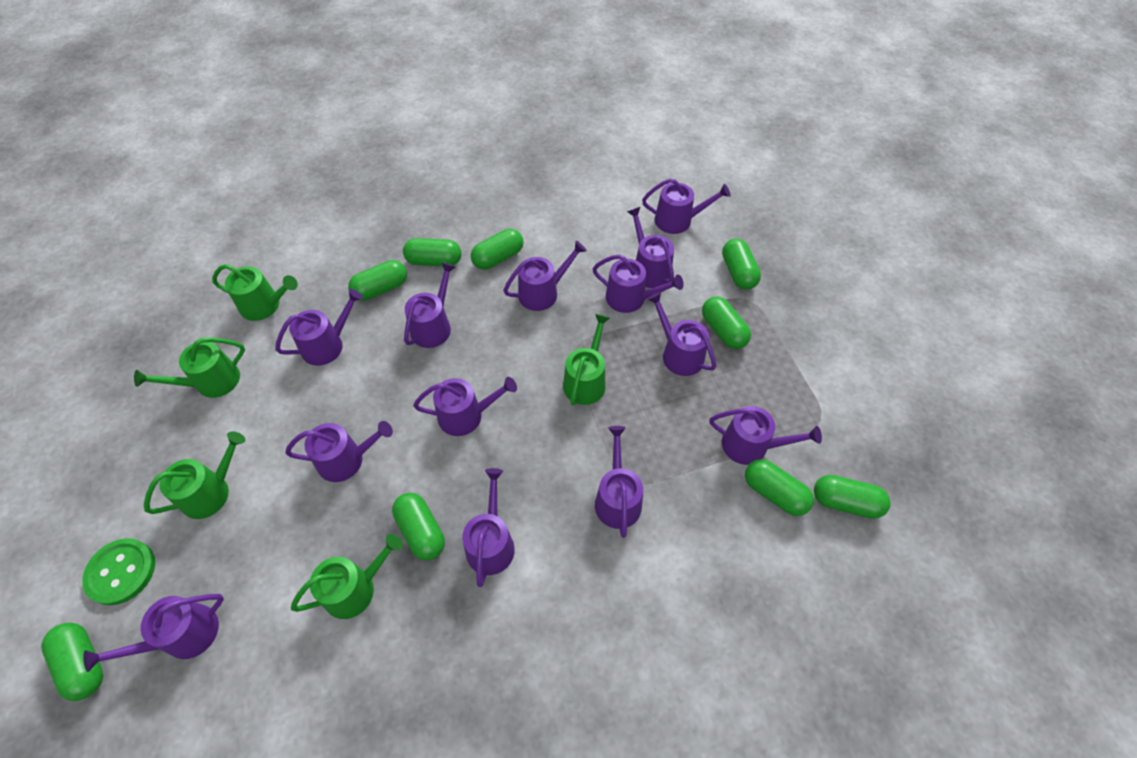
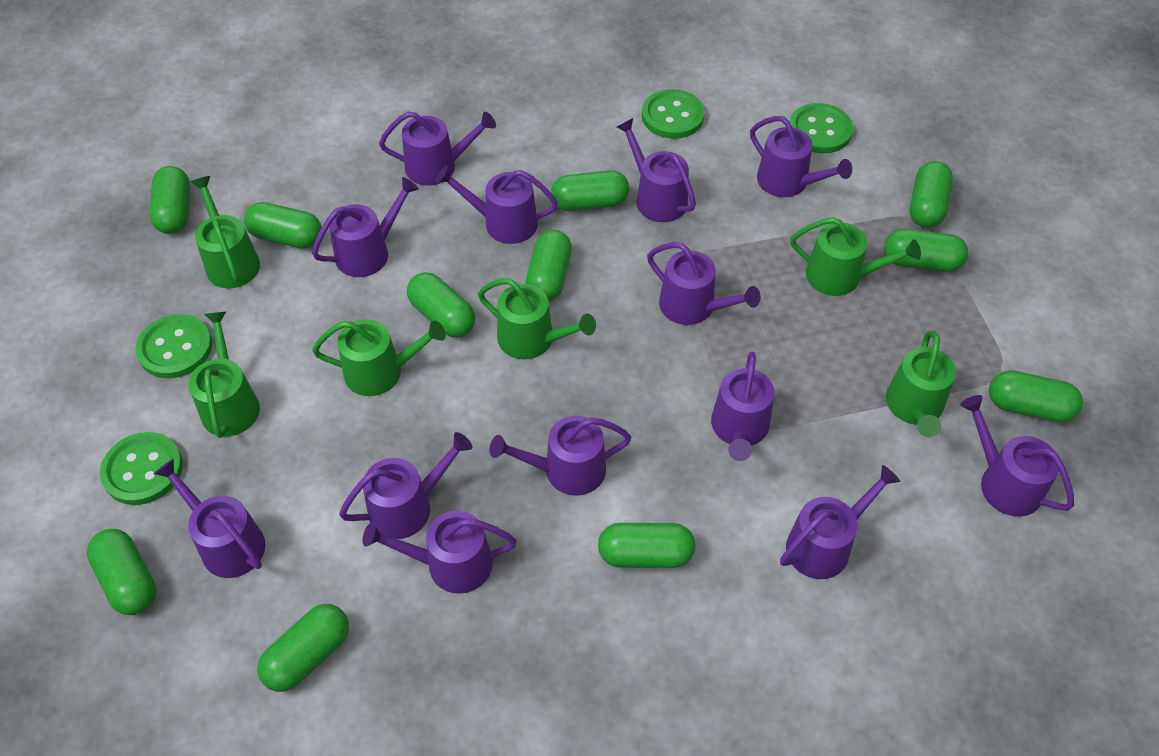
green button: [82,538,155,605] = 1 -> [100,432,183,505] [136,314,212,378] [642,89,705,139] [790,103,853,153] = 4
green capsule: [41,623,103,701] [348,260,407,301] [392,492,445,561] [403,238,461,266] [471,228,524,270] [702,297,751,349] [722,239,761,290] [745,459,814,516] [814,475,891,519] = 9 -> [87,529,156,615] [149,166,190,234] [244,202,322,249] [257,604,349,692] [407,272,475,337] [526,230,572,301] [551,170,629,211] [598,523,696,568] [884,229,968,272] [910,161,953,228] [989,370,1083,422] = 11
green watering can: [134,337,245,398] [144,431,245,519] [212,264,298,321] [291,534,403,619] [563,314,610,405] = 5 -> [188,311,260,438] [191,176,260,288] [312,319,446,396] [478,278,596,360] [790,217,921,296] [886,331,956,437] = 6

